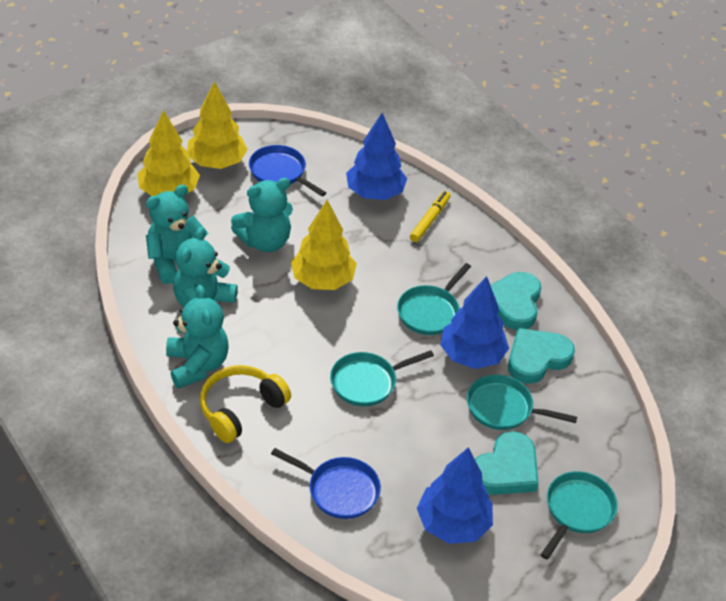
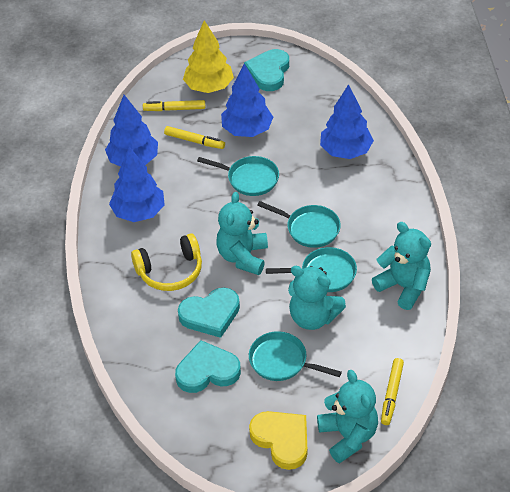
blue pan: [249,145,326,196] [271,448,381,519] = 2 -> none = 0
blue tree: [346,113,407,200] [417,447,493,544] [440,276,509,369] = 3 -> [105,95,158,167] [109,147,165,222] [221,64,273,137] [320,84,374,159] = 4
yellow heart: none = 0 -> [249,411,307,470] = 1
yellow marker: [410,191,450,242] = 1 -> [143,100,205,111] [164,126,225,149] [381,358,404,425] = 3
yellow tree: [137,110,200,196] [187,81,248,169] [291,200,357,290] = 3 -> [183,21,234,93] = 1

